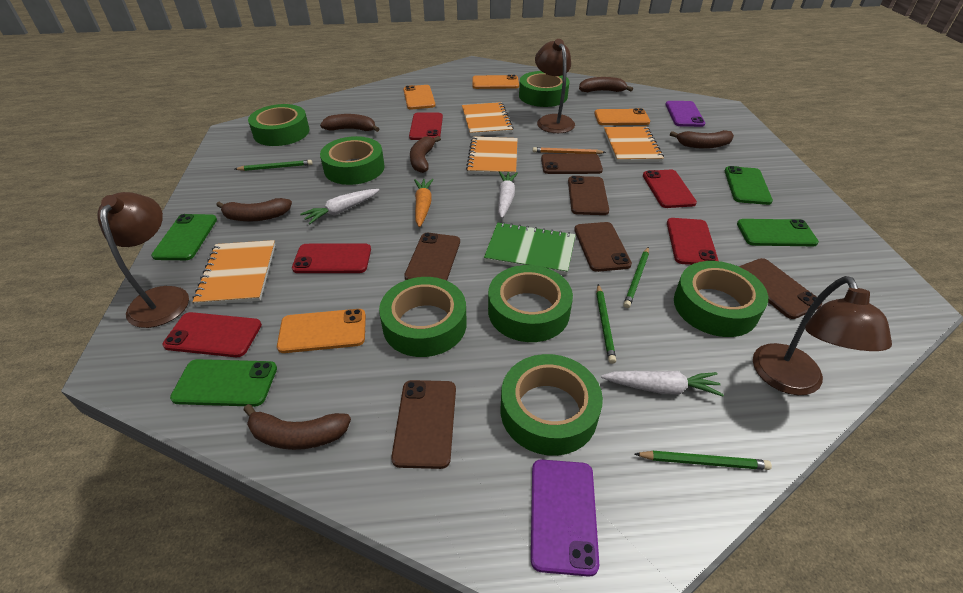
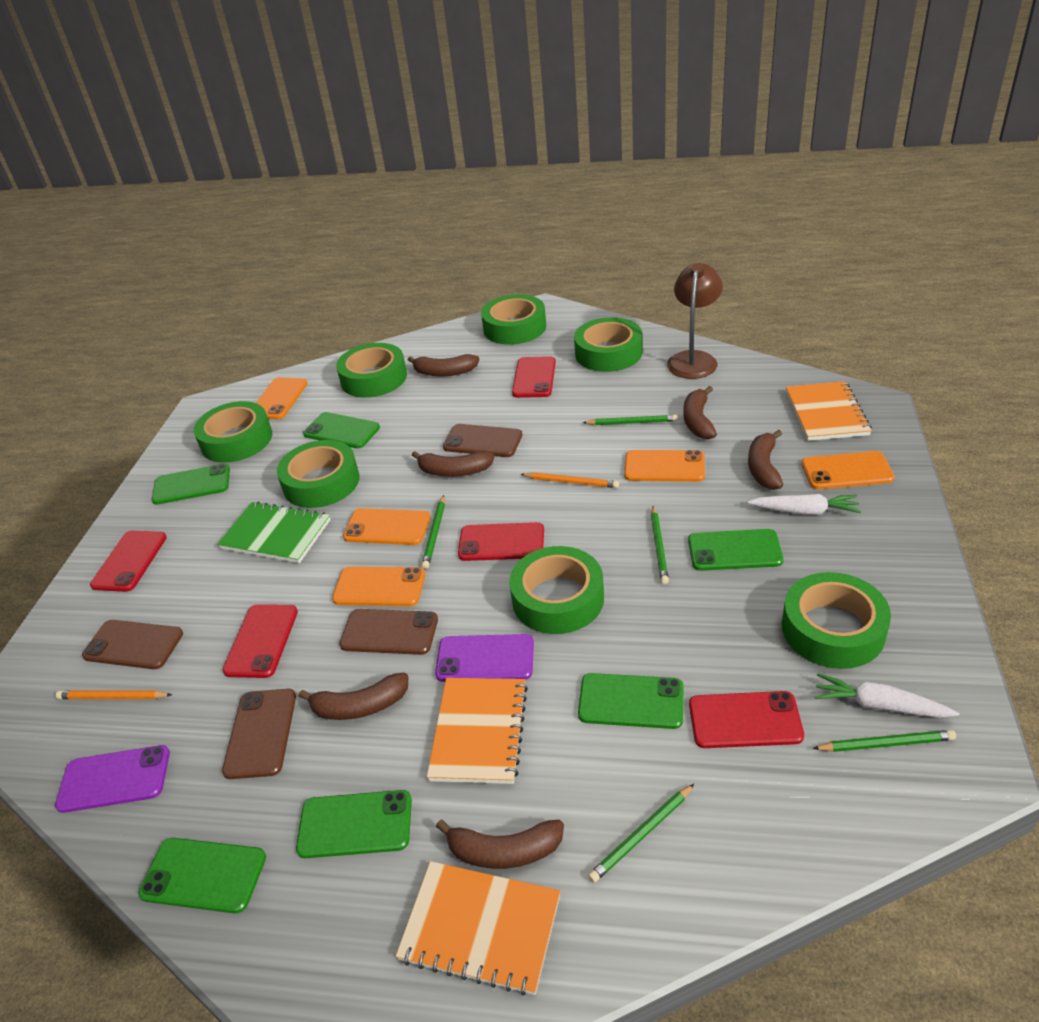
brown lamp: [97,192,189,328] [535,39,575,133] [753,276,892,395] = 3 -> [667,263,723,379] = 1
brown phone: [391,380,456,469] [404,233,460,281] [541,154,603,174] [568,176,609,215] [574,222,632,272] [739,258,822,319] = 6 -> [82,620,183,669] [222,689,296,779] [339,609,438,655] [443,424,523,457] = 4
green pencil: [235,160,313,171] [596,284,616,364] [623,247,649,308] [635,451,772,470] = 4 -> [422,495,445,569] [583,415,678,425] [588,784,694,883] [651,506,669,584] [812,730,956,752] = 5
green phone: [151,214,217,260] [170,359,277,407] [725,166,773,205] [737,219,819,246] = 4 -> [138,838,266,914] [152,464,230,505] [296,790,412,858] [303,412,380,448] [578,673,684,729] [688,529,784,571] = 6
orange carrot: [414,179,434,227] = 1 -> none = 0
orange notebook: [192,240,275,306] [462,102,514,136] [466,137,518,175] [604,126,664,163] = 4 -> [396,861,561,996] [427,678,528,784] [786,381,872,441] = 3
orange pencil: [533,147,606,154] = 1 -> [56,690,172,699] [520,472,619,488] = 2
orange phone: [277,309,366,353] [403,85,436,109] [472,75,519,89] [594,108,650,125] = 4 -> [256,377,308,419] [332,566,425,606] [343,508,430,545] [624,450,705,482] [801,451,895,489] = 5
white carrot: [300,189,379,224] [498,171,518,218] [601,371,724,396] = 3 -> [747,494,861,515] [814,673,959,718] = 2

